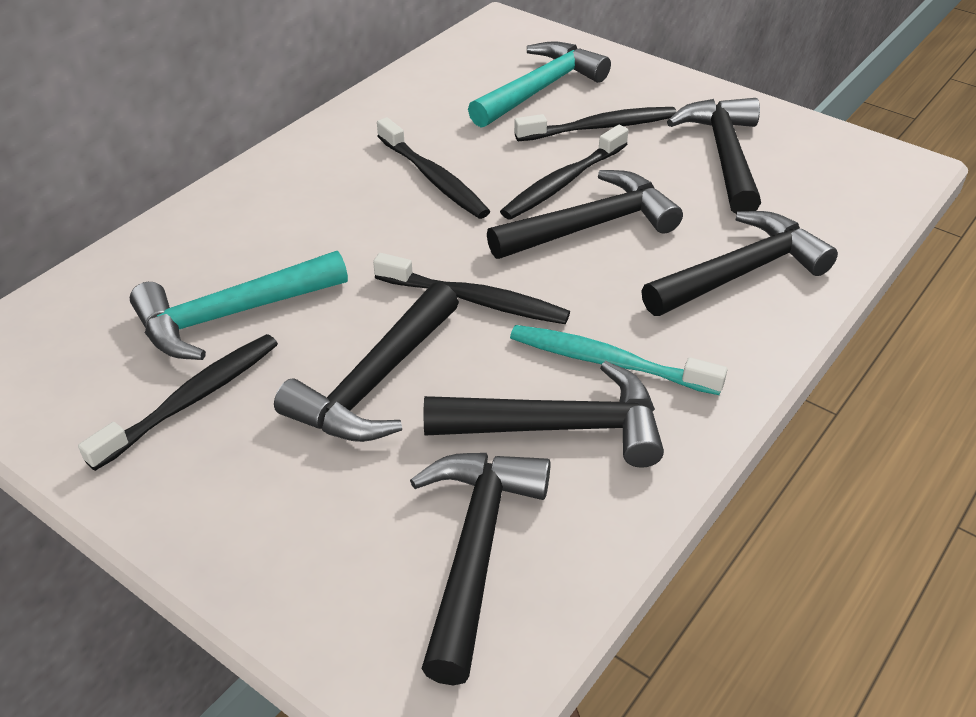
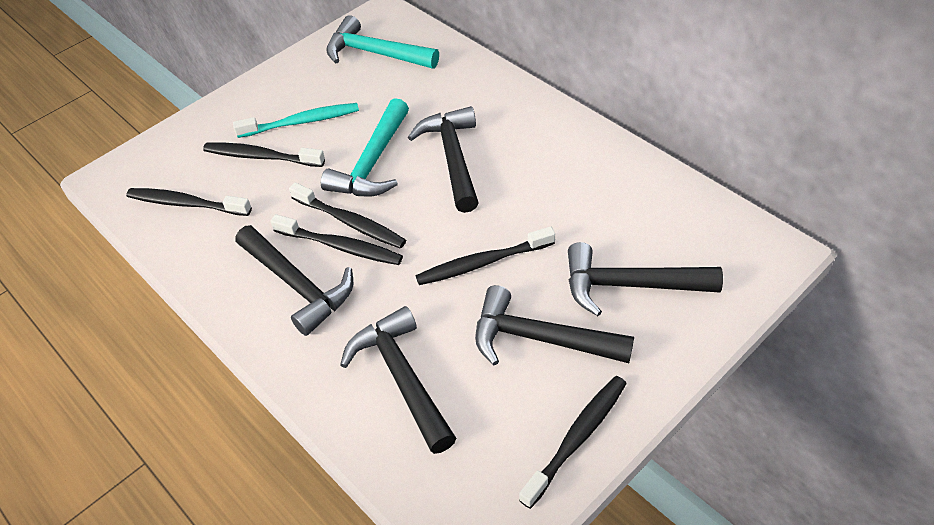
black hammer: [274,282,459,442] [410,453,551,685] [424,361,664,468] [487,170,683,259] [641,211,838,316] [667,98,761,214] = 6 -> [236,225,353,336] [340,306,456,454] [408,106,479,213] [475,285,634,366] [568,242,723,316] = 5
black toothbrush: [78,334,278,471] [373,253,570,324] [377,117,490,219] [500,125,628,220] [514,107,677,141] = 5 -> [126,188,252,216] [203,143,325,167] [271,214,403,265] [289,183,406,249] [416,226,555,285] [519,376,627,509] = 6

